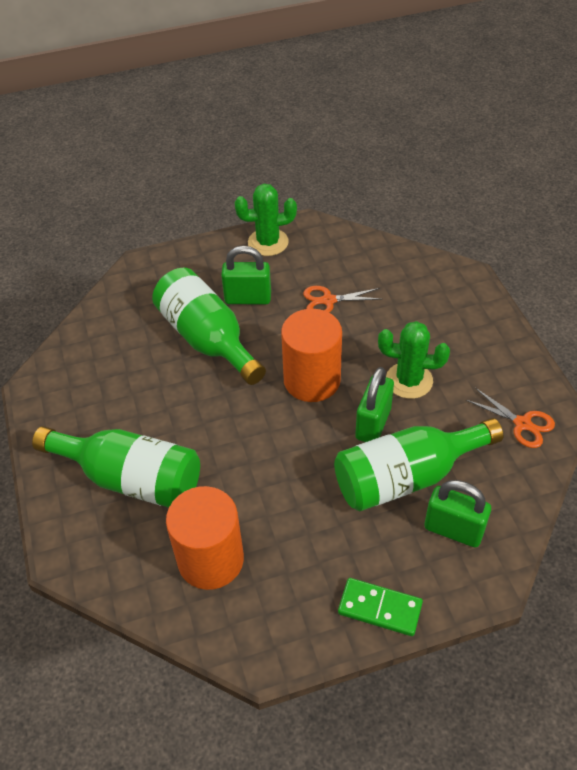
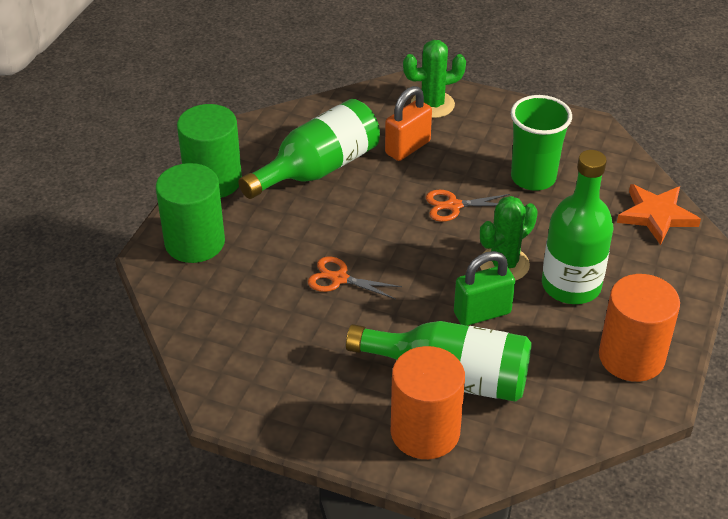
green cup: none = 0 -> [511,95,572,191] = 1
green cylinder: none = 0 -> [156,163,225,263] [177,104,242,198] = 2
green domino: [338,578,423,636] = 1 -> none = 0
green padlock: [221,246,271,304] [355,367,394,442] [424,480,491,548] = 3 -> [454,251,515,326] = 1
orange padlock: none = 0 -> [385,86,432,161] = 1
orange star: none = 0 -> [617,184,701,245] = 1

